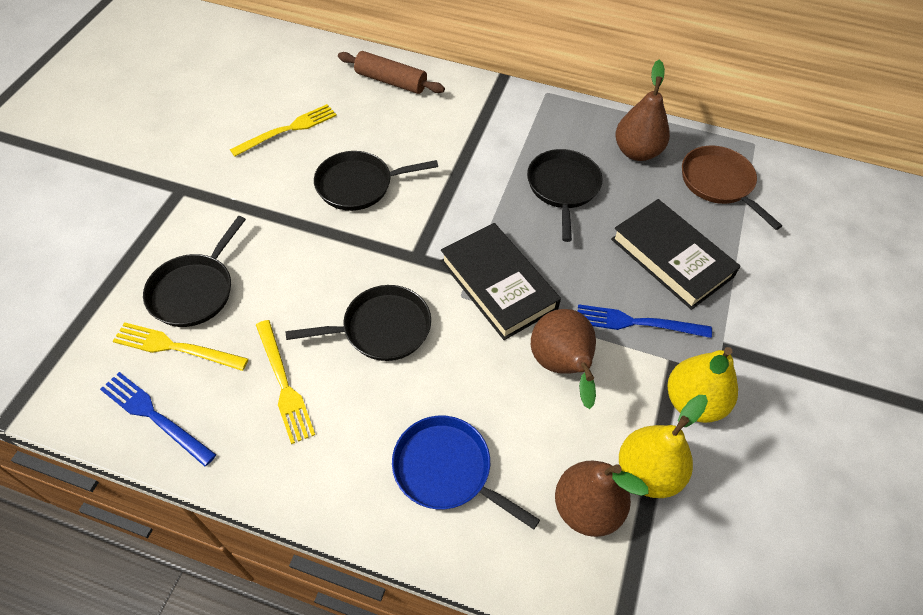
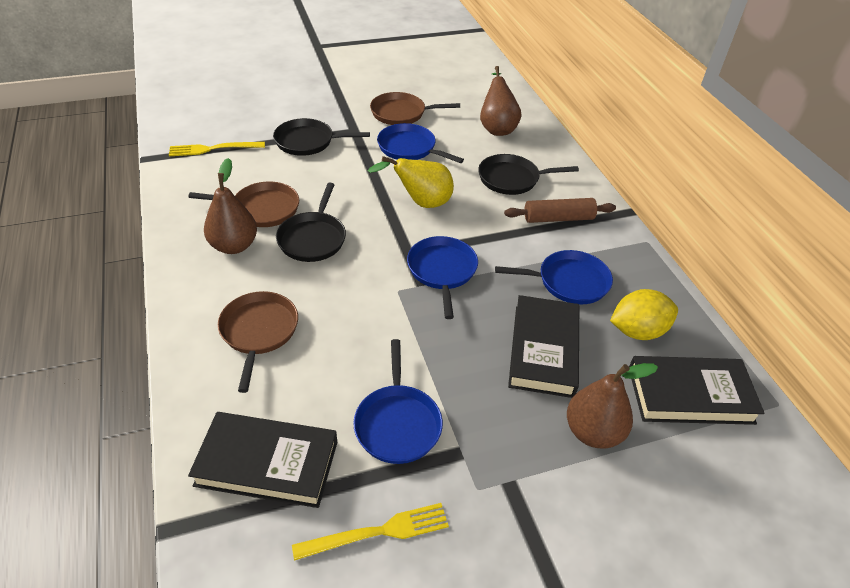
black book: [441,223,561,340] [611,199,741,310] = 2 -> [188,412,337,508] [508,295,579,398] [629,356,764,425] = 3
black pan: [143,216,246,327] [285,285,431,361] [314,151,438,211] [527,149,603,242] = 4 -> [273,118,370,156] [276,183,346,262] [478,154,579,195] = 3
blue fork: [100,372,217,466] [578,304,712,338] = 2 -> none = 0
blue pan: [392,416,540,529] = 1 -> [353,339,443,464] [377,123,464,163] [407,236,478,319] [495,250,613,305] = 4
brown pan: [682,146,782,230] = 1 -> [188,182,299,227] [218,291,298,393] [370,92,460,125] = 3
yellow fork: [113,322,248,371] [230,104,337,156] [256,320,315,444] = 3 -> [169,142,265,156] [292,503,449,561] = 2
yellow lemon: none = 0 -> [610,289,678,340] = 1
yellow pear: [619,395,708,498] [667,347,738,423] = 2 -> [368,156,454,208] = 1

